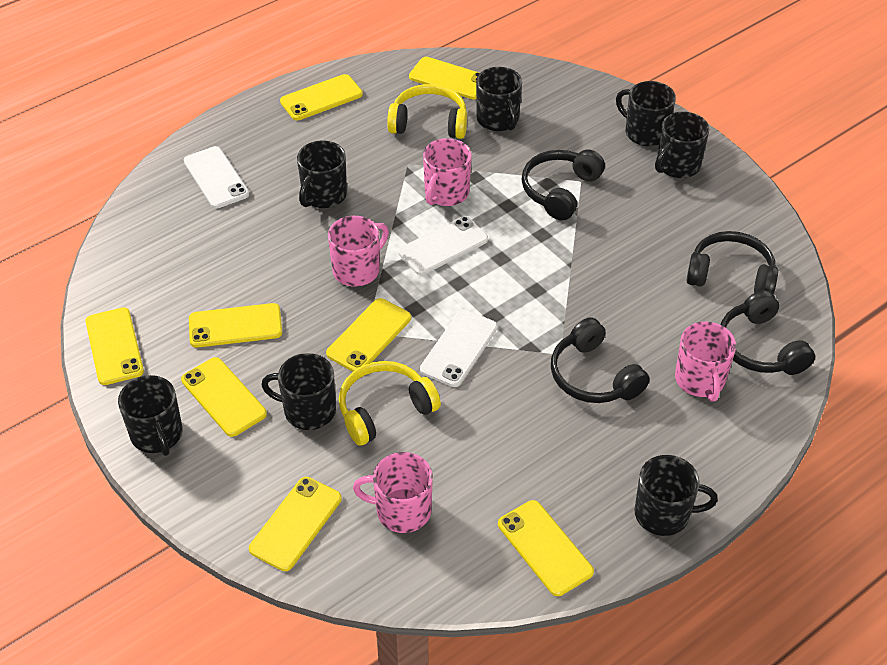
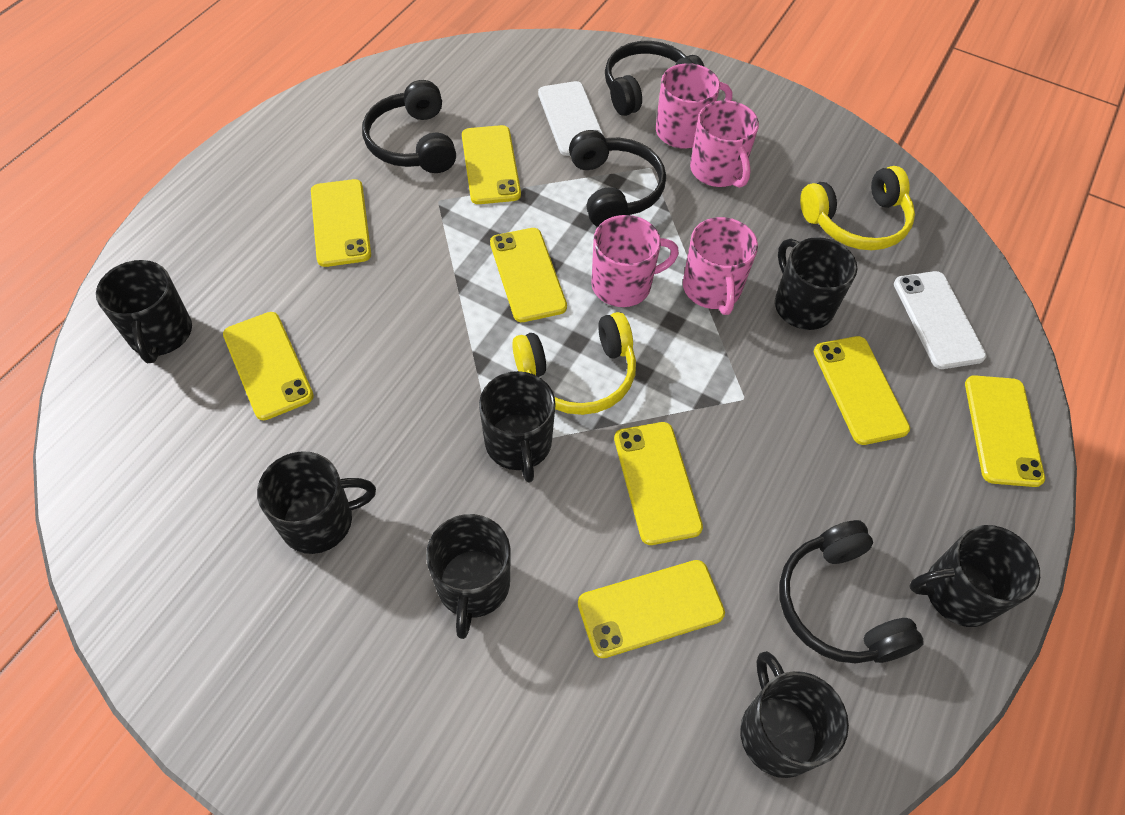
white phone: [184,146,249,209] [398,216,488,275] [420,310,498,387] = 3 -> [538,81,605,156] [894,271,987,369] = 2

